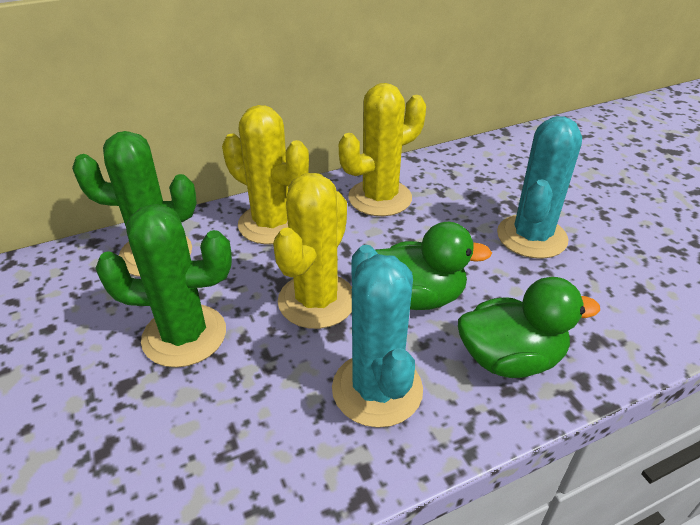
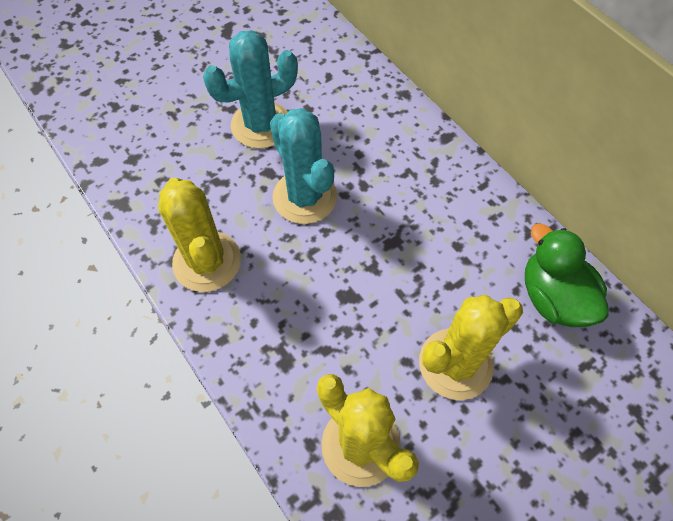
green cactus: [72,131,197,277] [95,204,232,368] = 2 -> none = 0
green duck: [375,222,492,310] [458,277,600,378] = 2 -> [525,223,609,327] = 1

